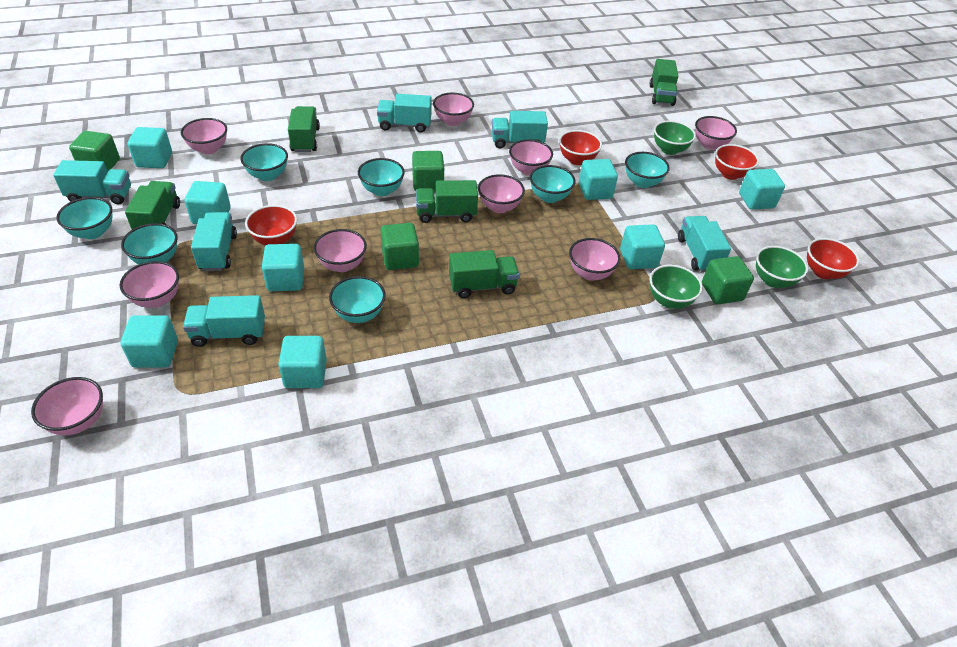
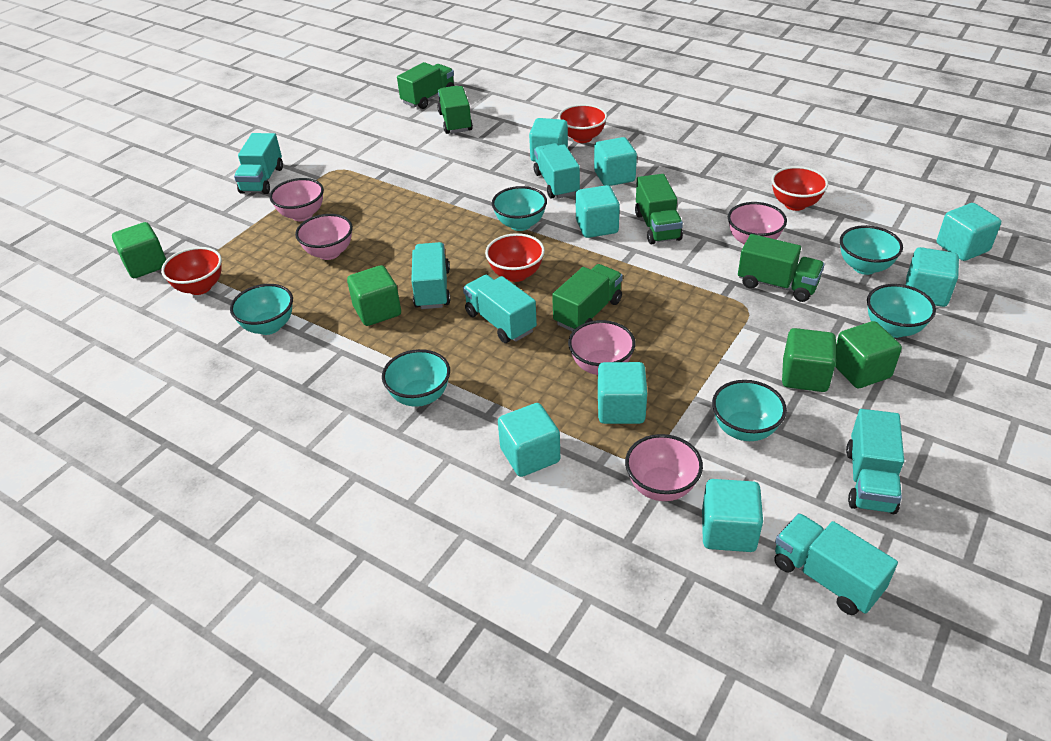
green bowl: [650,264,703,309] [654,121,696,155] [756,246,808,288] = 3 -> none = 0
pink bowl: [31,377,103,435] [120,261,179,308] [181,118,227,154] [314,229,367,272] [433,93,474,126] [478,174,525,213] [509,139,553,176] [569,238,621,281] [695,116,737,150] = 9 -> [270,178,324,221] [295,214,353,260] [568,320,636,375] [625,434,703,501] [728,202,787,245] = 5
turquoise bowl: [56,197,112,239] [121,223,178,264] [240,143,288,181] [329,276,386,323] [358,158,405,196] [530,165,576,203] [625,152,670,188] = 7 -> [230,284,293,335] [382,349,450,407] [492,186,547,231] [712,380,787,441] [840,225,903,275] [867,284,936,338] = 6

